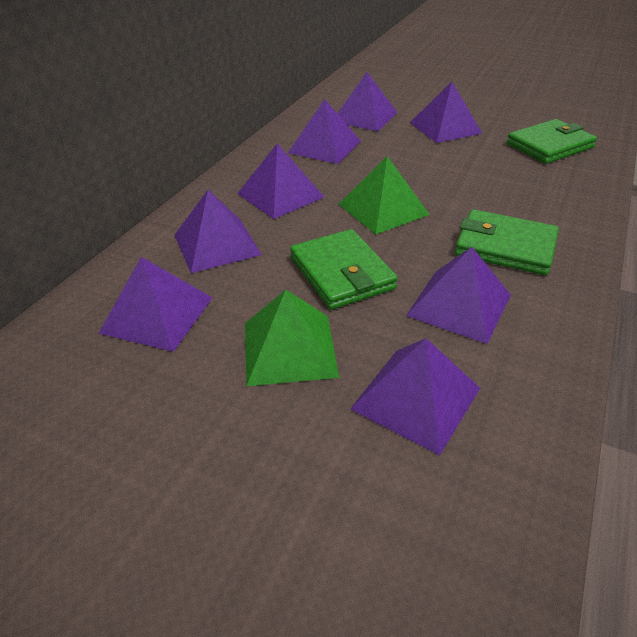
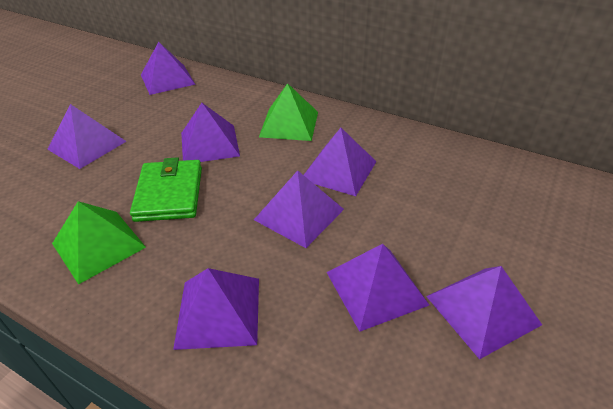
green wallet: [290,229,398,310] [455,209,559,275] [507,119,597,164] = 3 -> [130,157,202,222] = 1

